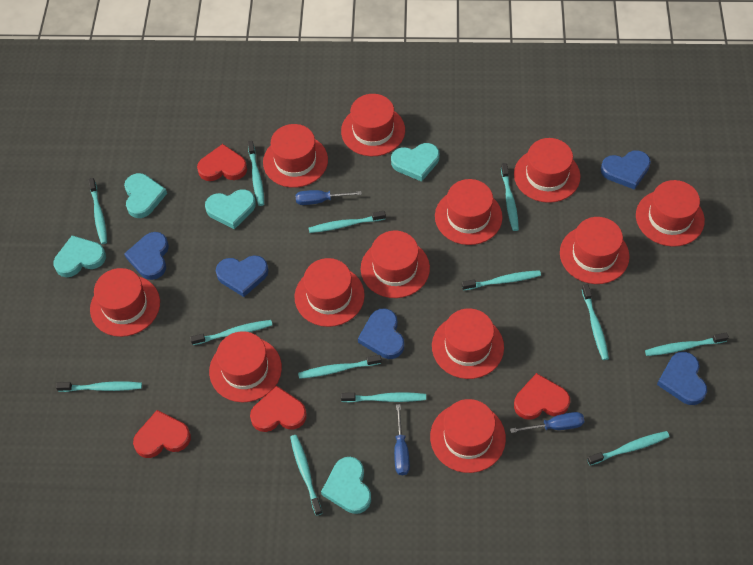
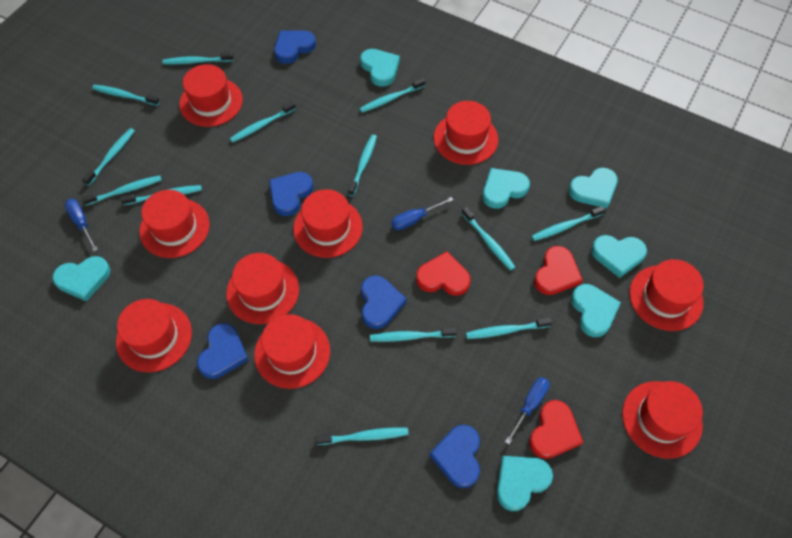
red hat: [90,268,160,337] [209,331,282,402] [263,124,328,188] [295,258,365,327] [341,94,405,156] [361,231,430,298] [430,399,506,473] [432,308,504,379] [435,179,503,245] [514,138,580,203] [560,217,630,284] [636,180,705,247] = 12 -> [116,299,192,372] [140,190,210,258] [179,64,243,127] [226,253,299,324] [254,314,330,389] [293,189,363,258] [434,101,498,165] [622,381,703,459] [629,259,704,331] = 9
red heart: [133,410,191,458] [197,144,247,181] [250,386,307,432] [514,373,570,420] = 4 -> [416,252,471,296] [529,400,583,459] [534,246,583,295] = 3
turquoise heart: [53,235,106,277] [124,173,167,218] [205,189,256,229] [321,457,371,514] [391,143,439,182] = 5 -> [52,256,110,302] [360,49,400,87] [483,168,530,209] [497,456,553,511] [569,168,618,208] [571,284,621,337] [591,235,647,278] = 7

